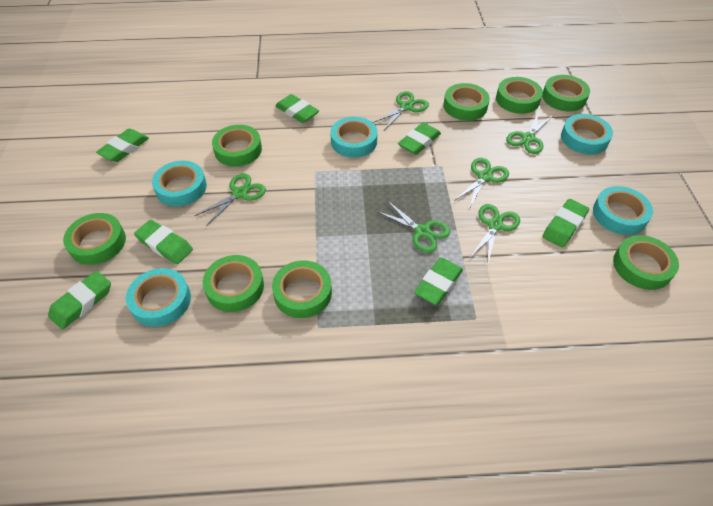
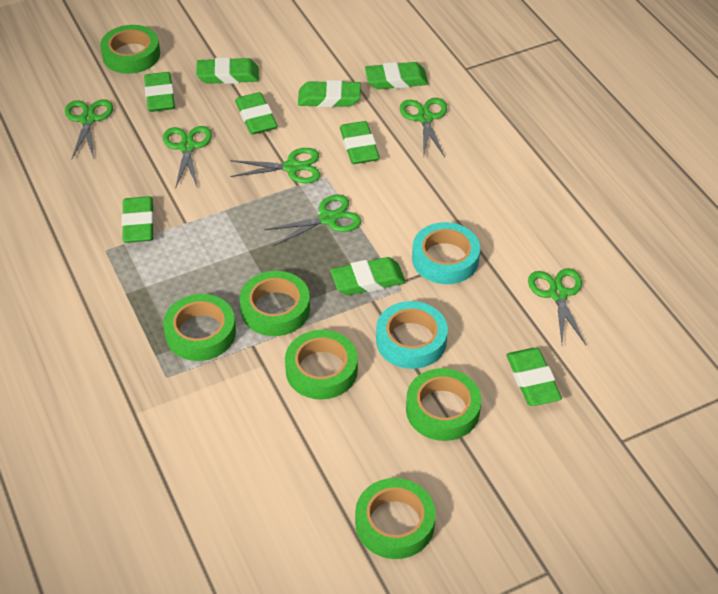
green eraser: [48,271,111,329] [96,129,149,162] [134,220,193,264] [275,94,319,123] [398,123,441,155] [414,258,463,305] [542,199,589,248] = 7 -> [122,196,154,243] [144,72,175,112] [196,57,259,84] [235,92,277,134] [298,80,361,107] [331,257,406,295] [340,121,380,164] [365,62,429,89] [506,348,562,406] = 9
green tape: [63,213,126,265] [203,255,264,312] [212,125,262,167] [272,260,332,318] [443,83,490,121] [496,77,543,114] [542,75,590,111] [613,235,679,290] = 8 -> [100,25,160,74] [163,294,236,361] [240,271,310,336] [285,330,358,400] [355,478,436,559] [406,368,481,441] = 6
turquoise tape: [126,268,191,327] [152,161,207,206] [330,117,378,158] [561,114,613,155] [593,186,653,235] = 5 -> [376,301,448,369] [412,222,480,284] = 2

